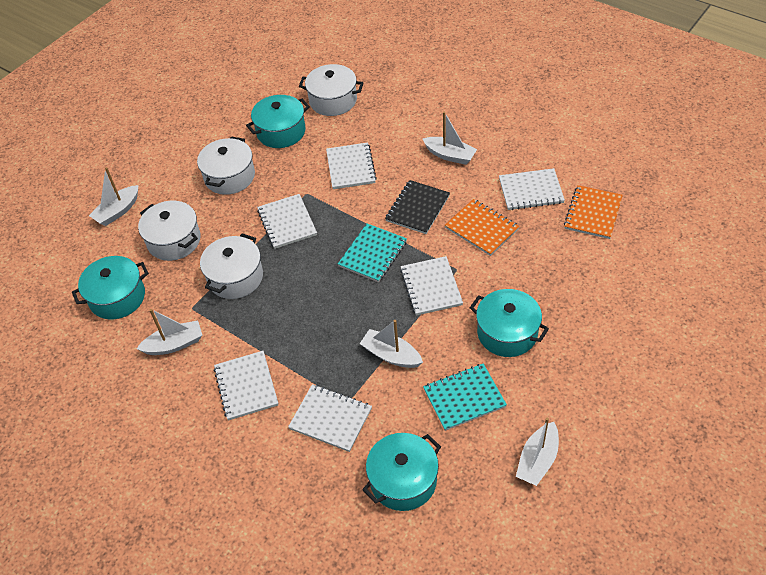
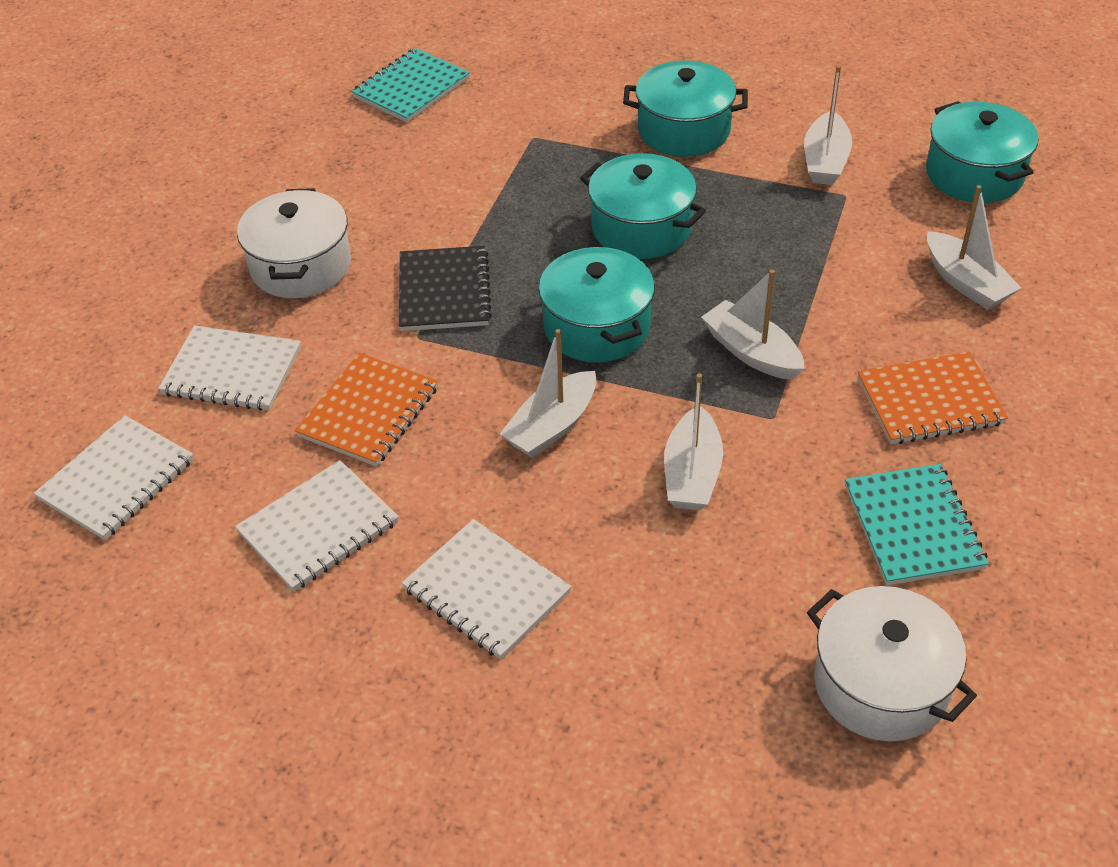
white notebook: [214,351,278,420] [257,194,317,249] [288,384,372,452] [326,142,377,189] [400,256,463,316] [499,168,565,210] = 6 -> [34,415,194,540] [158,325,301,411] [235,460,399,592] [402,519,572,659] = 4
white pot: [138,201,201,261] [197,136,255,195] [200,234,263,299] [299,64,364,116] = 4 -> [237,188,351,298] [807,586,977,741] = 2

